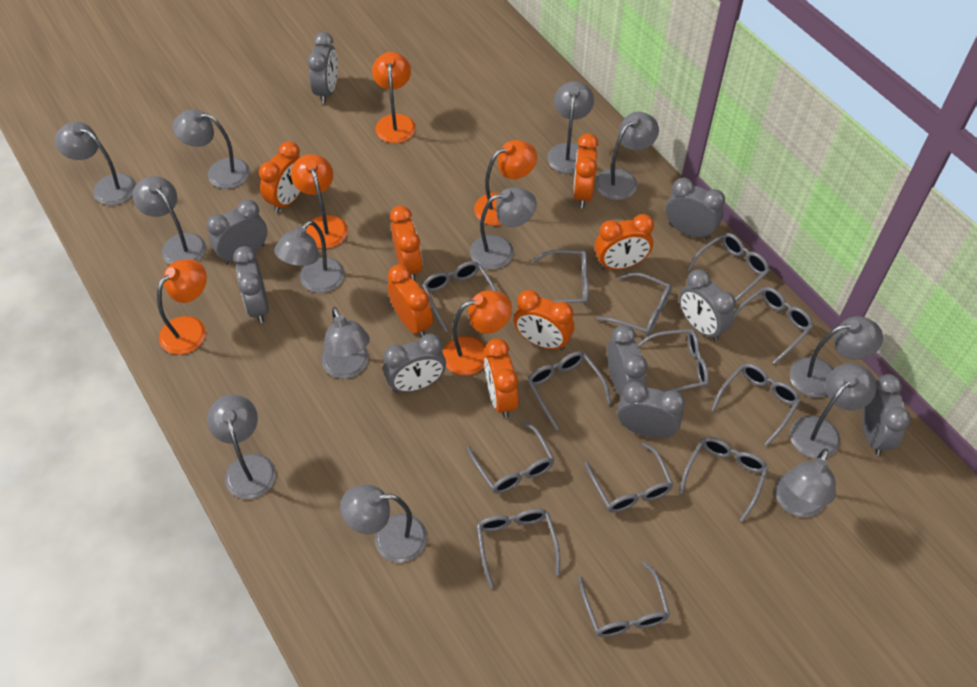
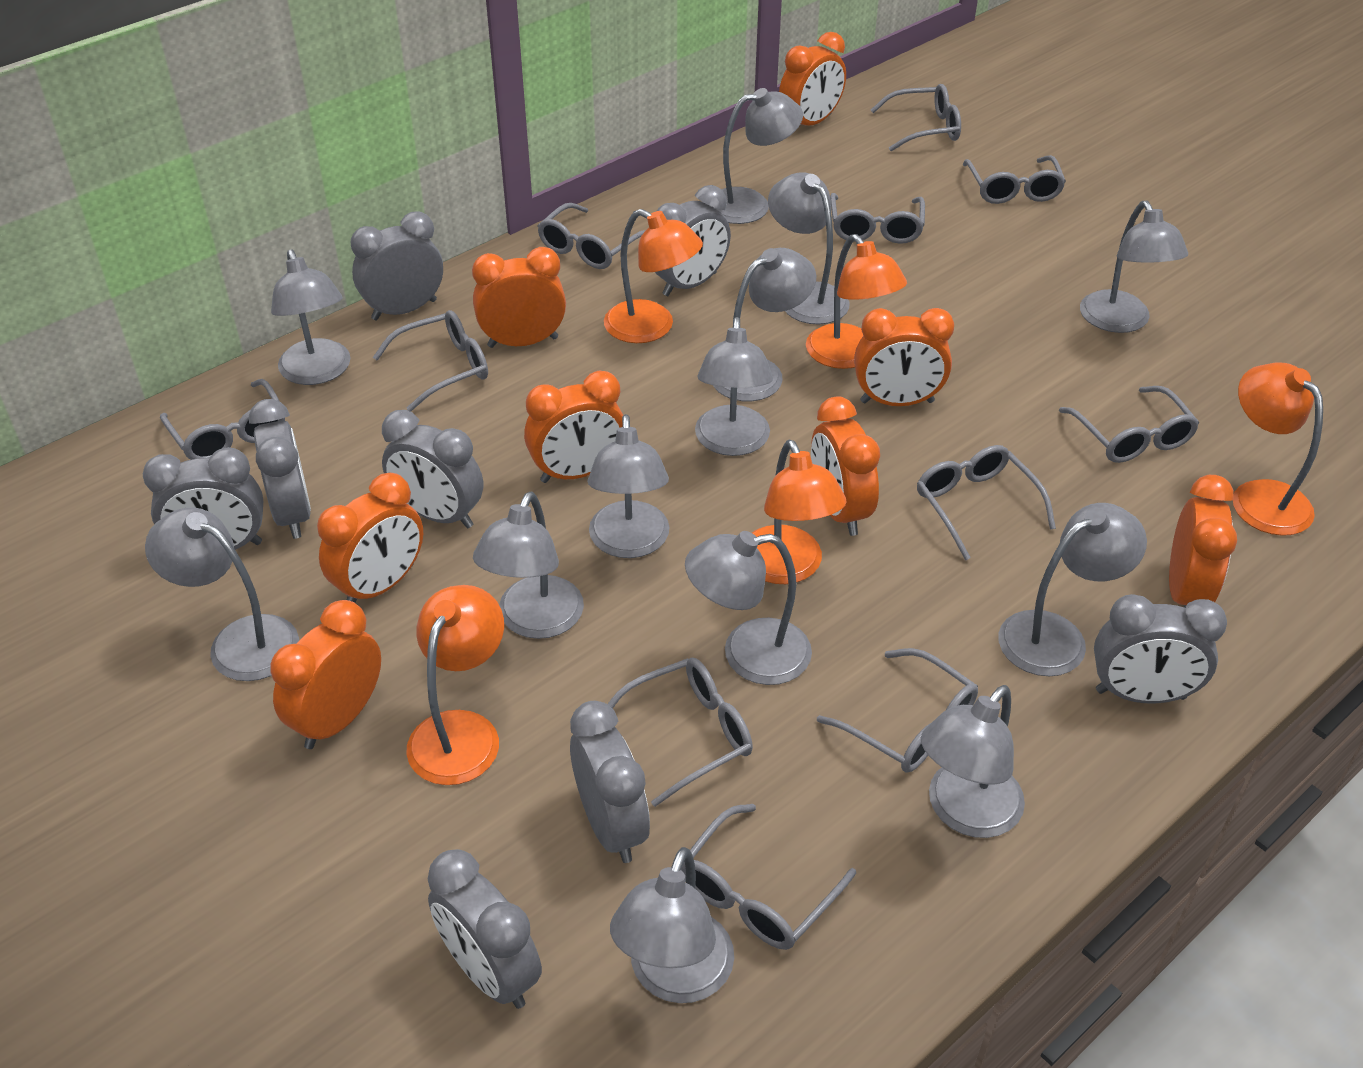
grey clock: [207,200,267,264] [233,246,269,323] [307,32,338,104] [383,334,446,393] [607,325,647,397] [617,381,685,438] [666,178,725,240] [679,269,736,341] [862,374,911,456] = 9 -> [143,447,263,550] [249,399,311,539] [351,211,443,321] [382,410,483,528] [428,849,542,1009] [570,701,650,863] [655,185,731,296] [1094,594,1227,703] = 8
grey glasses: [422,261,497,332] [467,421,555,493] [477,509,560,588] [527,351,611,430] [531,250,589,305] [578,562,670,637] [584,442,673,512] [597,272,672,336] [637,329,709,392] [679,437,768,522] [687,233,770,301] [711,363,801,446] [734,287,814,364] = 13 -> [160,379,285,460] [373,310,488,412] [538,203,645,269] [608,658,753,807] [681,804,856,950] [817,648,978,773] [830,193,925,244] [871,84,961,151] [917,445,1056,561] [963,155,1066,204] [1059,386,1199,463] = 11
orange clock: [259,141,301,213] [388,265,433,337] [390,206,423,281] [484,338,518,418] [514,290,574,351] [573,133,599,208] [595,214,654,270] = 7 -> [270,600,381,749] [317,473,423,603] [472,247,566,348] [524,371,623,483] [779,32,846,126] [811,397,880,536] [854,308,954,406] [1169,475,1237,608] = 8

